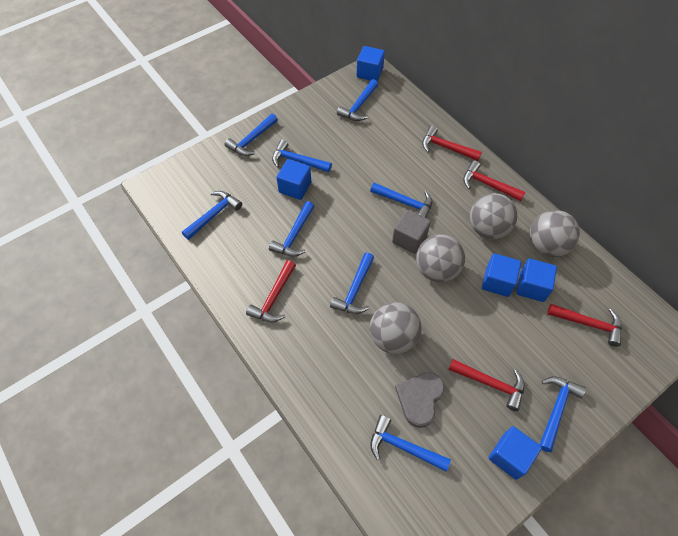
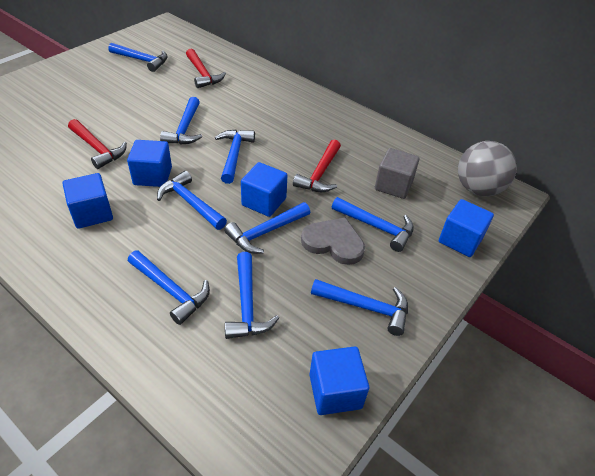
grey ball: [370,302,422,354] [416,234,465,283] [470,193,518,239] [530,210,580,257] = 4 -> [458,141,517,197] = 1
red hammer: [246,260,296,322] [422,125,482,161] [448,359,524,411] [463,161,526,201] [547,304,622,347] = 5 -> [68,119,127,169] [186,48,226,88] [293,140,341,192] = 3

